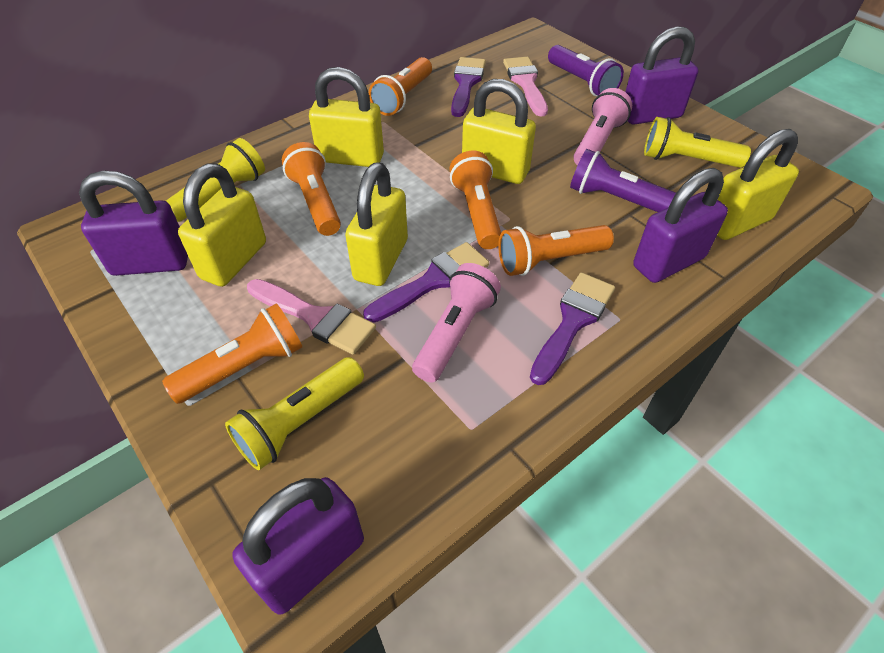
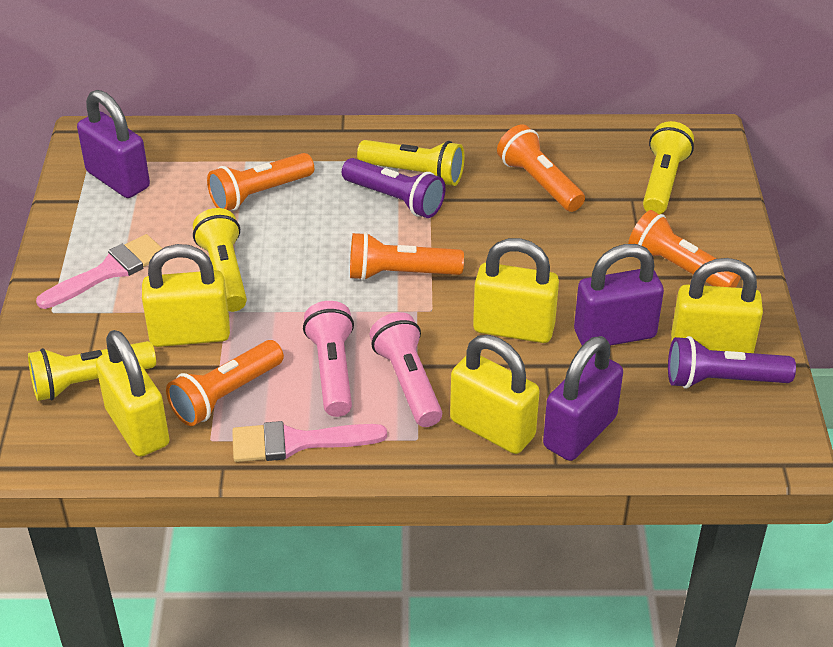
purple brush: [363,242,489,323] [451,57,486,117] [530,272,615,385] = 3 -> none = 0
purple padlock: [79,171,188,276] [232,477,364,615] [625,26,698,125] [633,168,728,283] = 4 -> [77,90,150,198] [543,336,623,461] [574,244,664,346] = 3
yellow flashlight: [166,138,265,222] [225,357,364,470] [644,117,751,168] = 3 -> [28,341,156,401] [193,208,247,312] [357,140,464,186] [643,121,694,214] = 4

